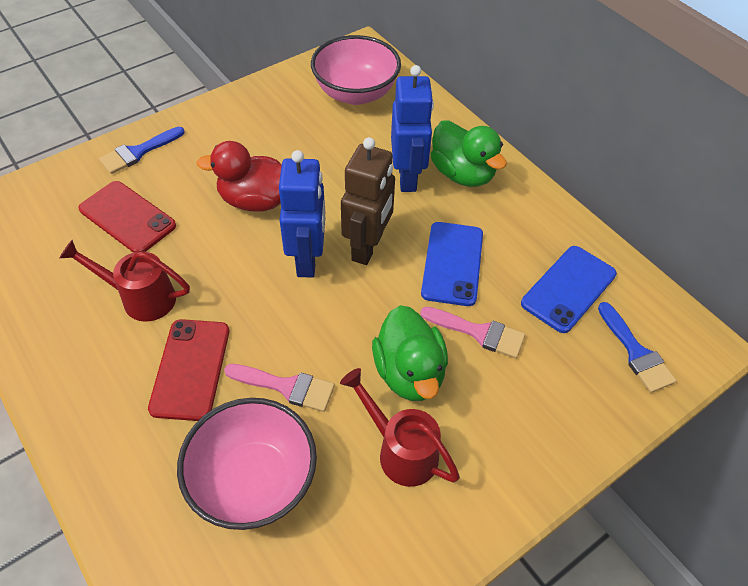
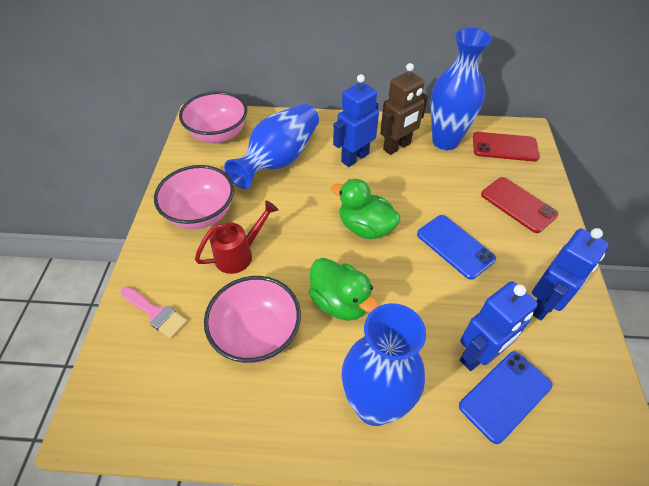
blue brush: [99,127,184,174] [598,302,677,393] = 2 -> none = 0
blue robot: [279,150,325,278] [391,65,434,192] = 2 -> [333,74,379,167] [460,281,538,371] [532,228,609,320] = 3
blue vase: none = 0 -> [224,104,319,189] [342,303,426,426] [431,28,492,150] = 3
pink bowl: [177,398,317,530] [311,35,401,105] = 2 -> [154,165,234,229] [179,91,247,143] [204,276,301,364] = 3
pink brush: [224,364,335,412] [420,307,525,358] = 2 -> [120,286,187,339] = 1
red duck: [196,141,282,212] = 1 -> none = 0
red watering can: [59,240,190,322] [340,368,460,487] = 2 -> [195,201,278,274] = 1

